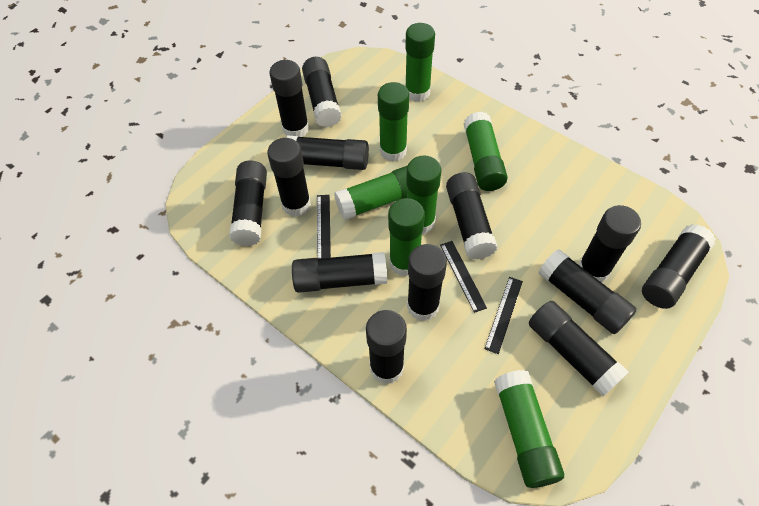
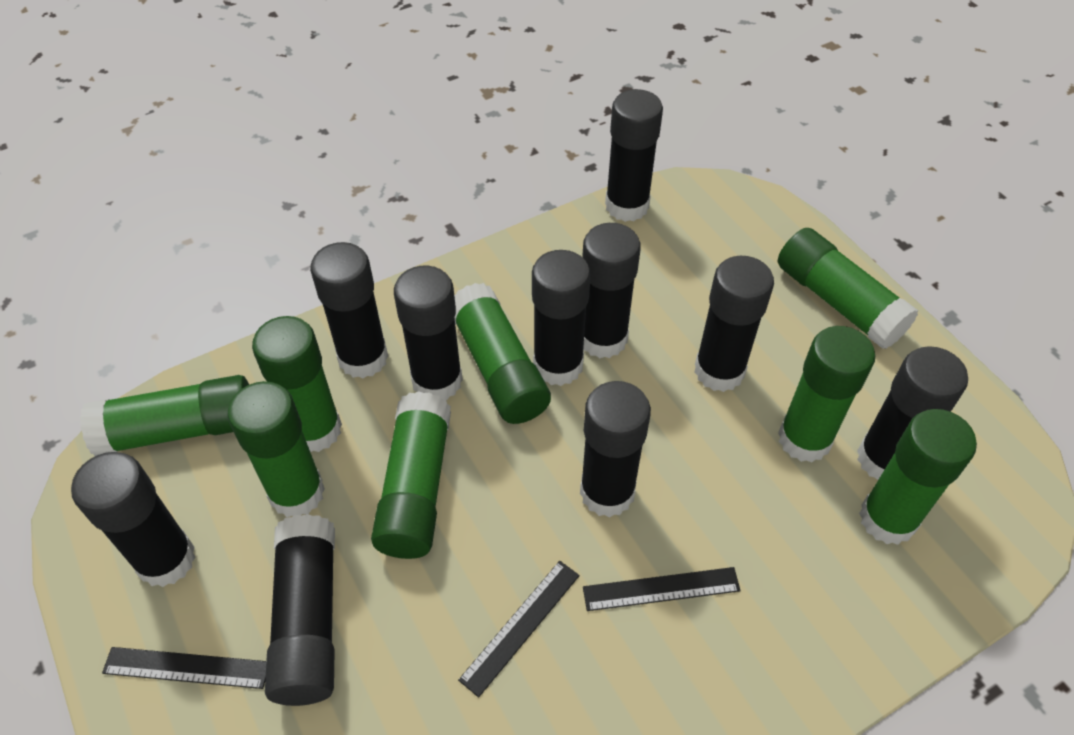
black glue stick: [229,161,267,246] [267,138,311,217] [269,60,309,137] [286,135,369,170] [292,252,387,293] [302,57,342,127] [366,310,407,384] [407,244,447,321] [446,172,498,259] [529,301,629,397] [538,249,637,334] [578,205,641,283] [642,224,716,309] = 13 -> [71,452,196,587] [265,514,335,706] [310,242,388,379] [394,265,463,400] [532,250,591,386] [580,381,651,518] [582,223,641,358] [605,89,663,222] [694,256,774,392] [857,346,968,480] = 10
green glue stick: [334,165,408,220] [378,82,409,162] [388,198,425,277] [405,23,435,102] [406,155,442,234] [464,112,508,191] [494,370,564,488] = 7 -> [80,375,249,456] [227,381,325,517] [252,316,342,452] [371,391,451,559] [454,283,551,424] [778,228,918,349] [778,326,875,462] [859,409,977,545] = 8

